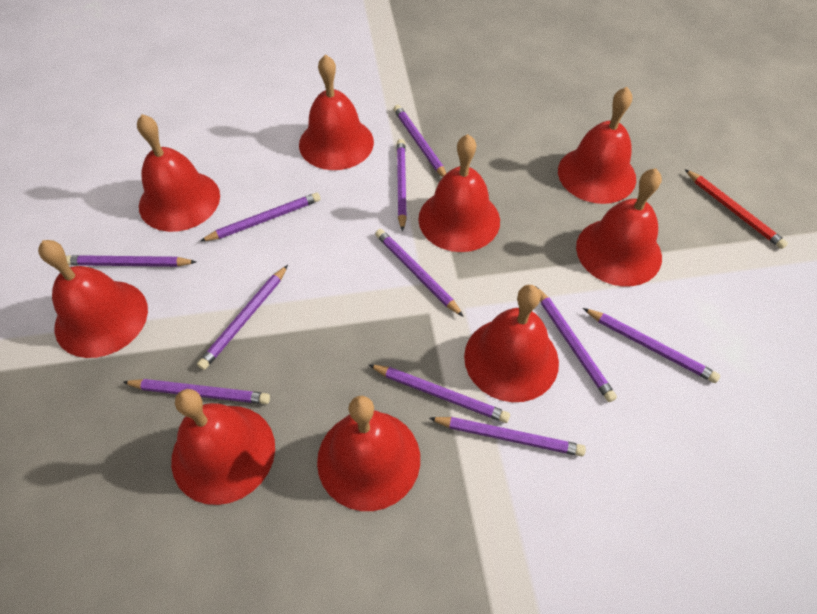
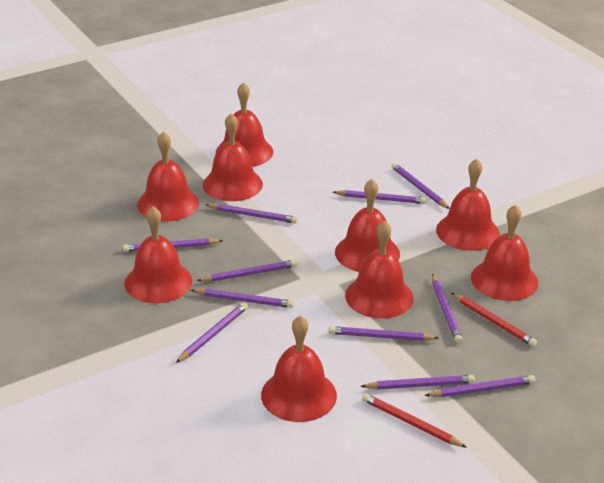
red pencil: [685,169,788,249] = 1 -> [362,393,467,448] [452,293,537,347] = 2

